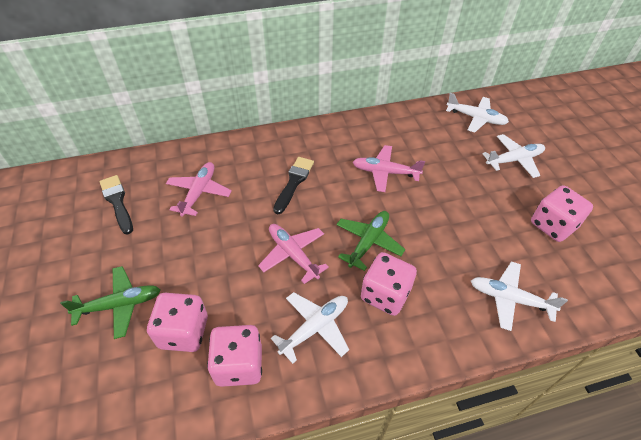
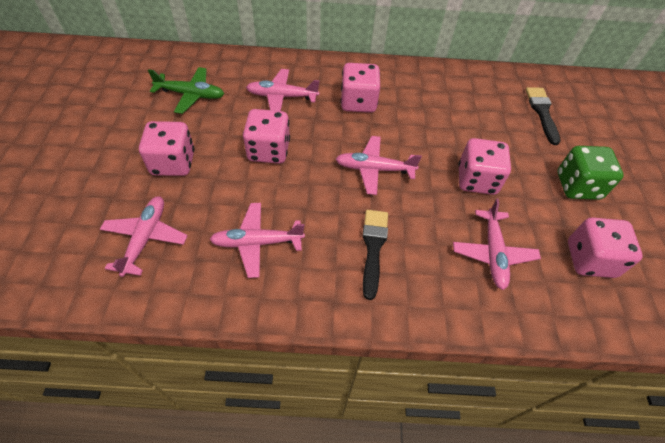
green dice: none = 0 -> [557,146,624,200] = 1
green plane: [60,266,160,339] [336,211,405,271] = 2 -> [148,67,224,114] = 1
pink dice: [147,293,208,352] [207,325,262,387] [361,252,417,316] [531,185,593,242] = 4 -> [139,121,195,176] [243,109,290,164] [340,63,380,113] [458,138,511,195] [568,217,642,278] = 5
pink plane: [166,162,232,217] [258,224,329,284] [352,145,425,192] = 3 -> [100,197,188,277] [210,203,305,278] [246,69,320,111] [336,136,422,195] [453,198,541,290] = 5
white plane: [271,292,349,364] [446,93,509,133] [471,261,568,331] [482,134,545,178] = 4 -> none = 0

